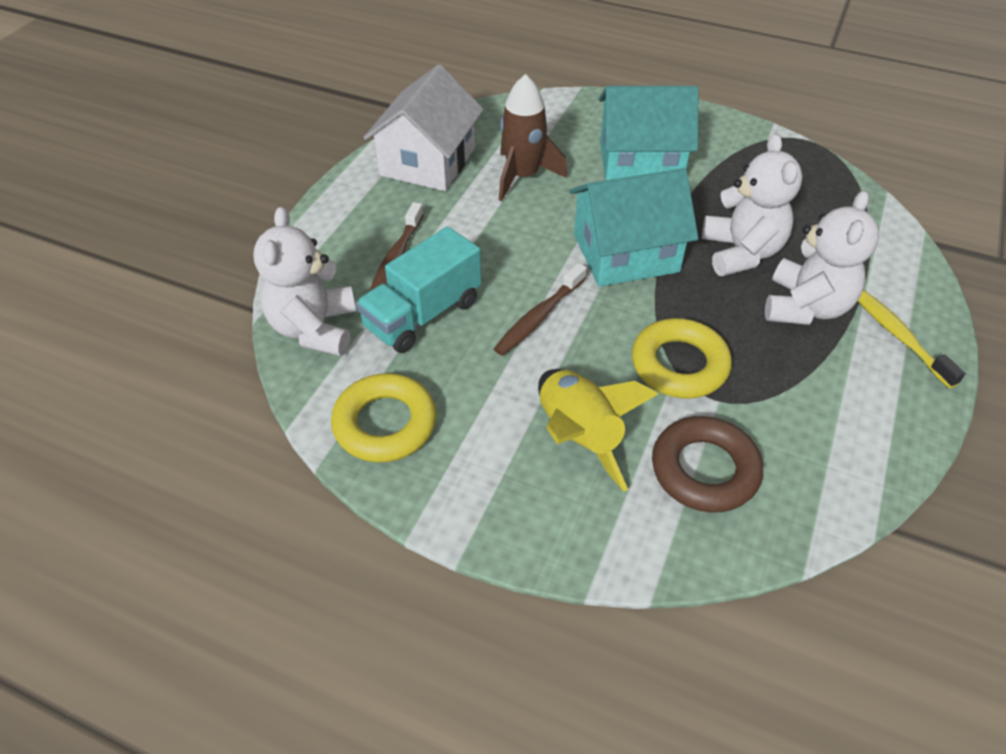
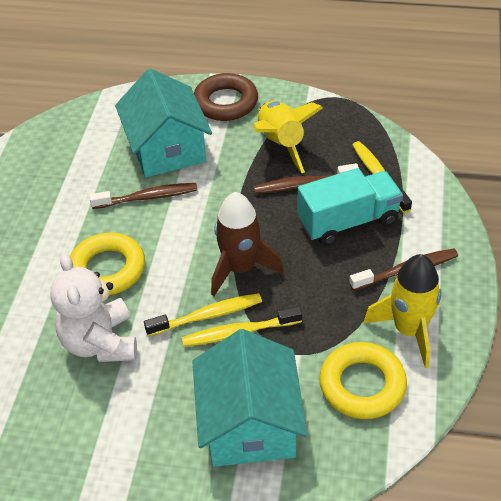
brown toothbrush: [369,202,424,292] [494,263,587,356] = 2 -> [89,183,197,209] [253,163,359,194] [349,248,458,291] = 3
white house: [364,64,484,191] = 1 -> none = 0
white teddy bear: [253,207,356,356] [702,133,803,276] [765,190,879,325] = 3 -> [50,253,137,362] = 1
yellow rocket: [538,369,658,492] = 1 -> [253,101,323,173] [364,254,442,368] = 2
yellow toothbrush: [858,290,966,388] = 1 -> [144,293,262,336] [182,306,302,347] [352,141,412,213] = 3

